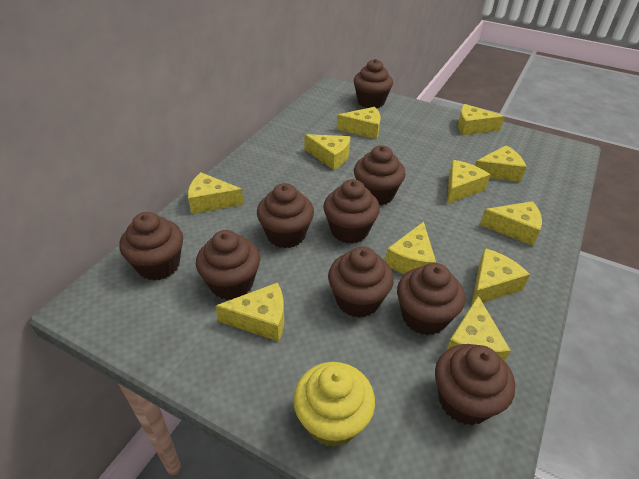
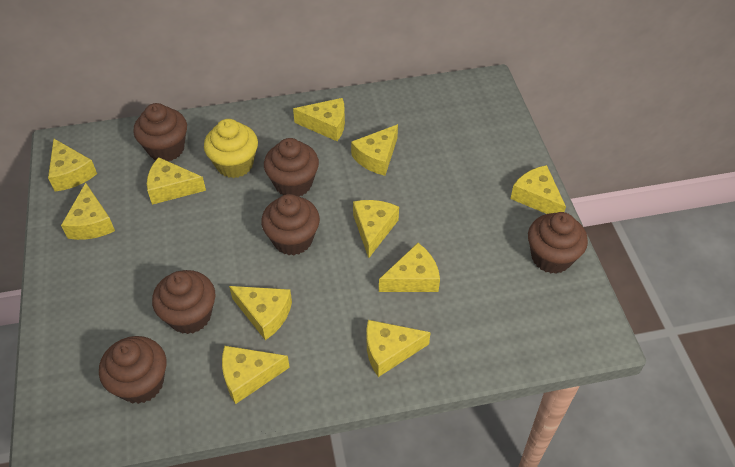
brown cupcake: [119,212,183,281] [196,230,260,300] [257,183,314,248] [323,179,380,244] [328,247,394,318] [353,59,393,108] [354,145,405,205] [397,263,465,335] [435,344,515,425] = 9 -> [99,336,166,404] [133,103,187,161] [152,270,215,334] [261,194,320,255] [264,138,319,196] [528,212,588,274] = 6

